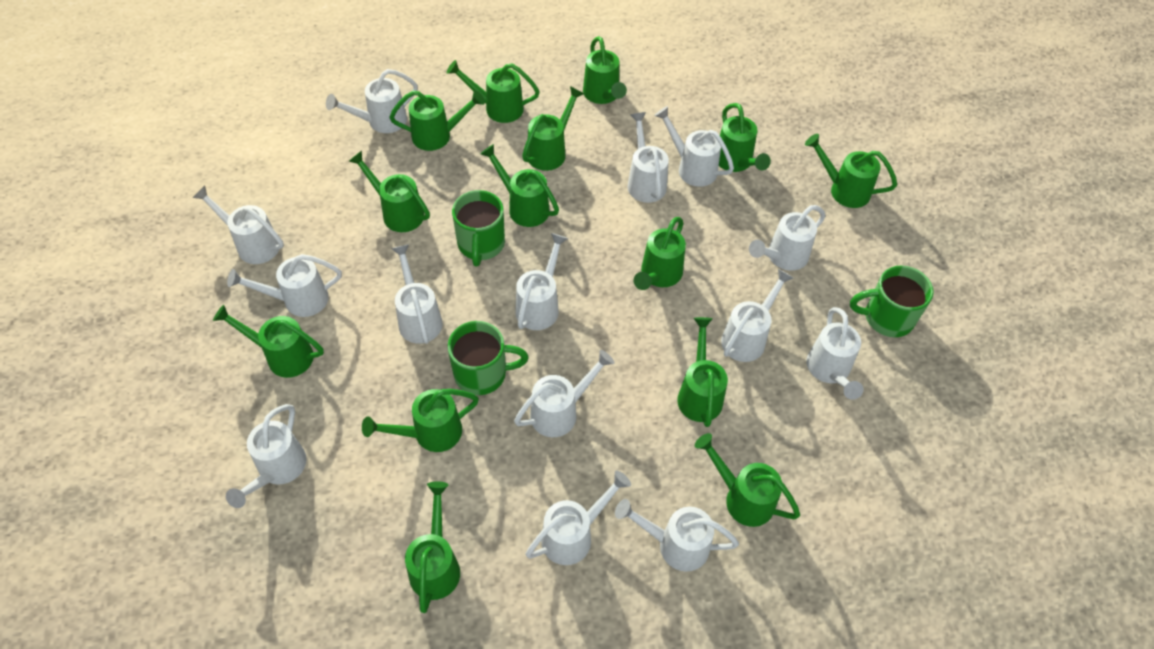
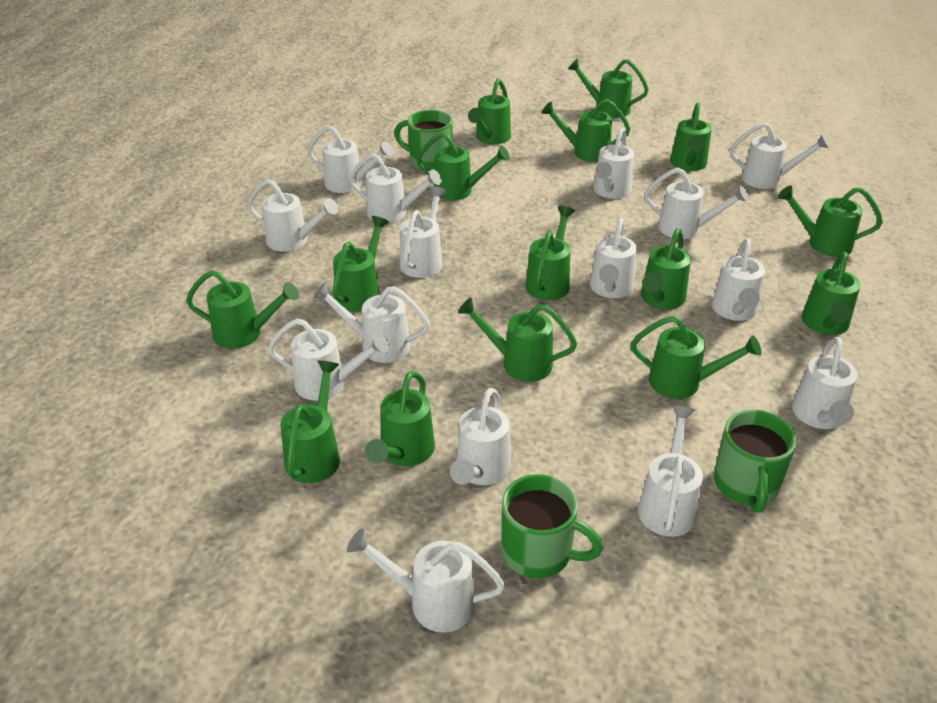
green watering can: [213,305,324,378] [349,151,430,232] [362,389,479,452] [390,90,485,151] [405,481,460,613] [447,60,540,123] [480,144,559,227] [522,86,584,171] [583,36,627,104] [634,217,686,290] [677,317,728,427] [695,433,800,527] [719,103,771,172] [805,134,897,208] = 14 -> [186,270,299,349] [281,360,340,483] [333,216,389,312] [365,371,435,466] [416,133,510,200] [458,297,577,382] [468,79,511,144] [525,206,575,300] [541,99,630,162] [568,59,649,118] [631,316,762,399] [641,229,691,309] [670,102,712,171] [778,185,883,257] [802,252,860,335] = 15
white watering can: [192,186,284,264] [226,404,307,508] [227,254,342,317] [326,69,418,133] [391,244,443,344] [514,350,615,437] [515,233,568,330] [525,471,631,565] [615,499,739,572] [627,112,669,203] [654,106,734,187] [721,269,793,362] [749,205,825,271] [806,307,864,400] = 14 -> [247,179,338,252] [268,318,389,401] [307,125,394,193] [313,283,430,363] [347,529,505,633] [349,153,442,223] [400,186,447,278] [450,388,511,485] [590,218,637,298] [593,128,634,199] [638,406,703,537] [644,168,749,239] [712,238,765,321] [730,122,829,189] [792,337,858,429] = 15

